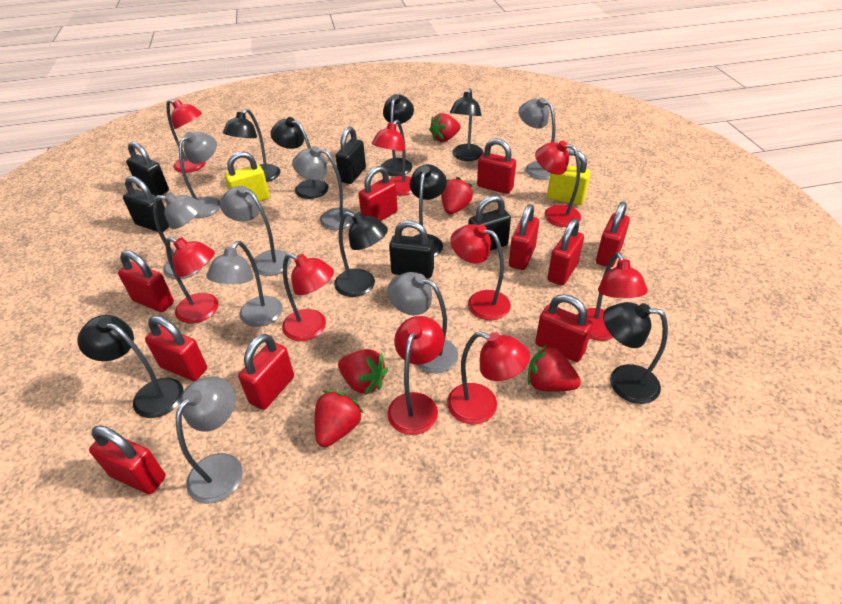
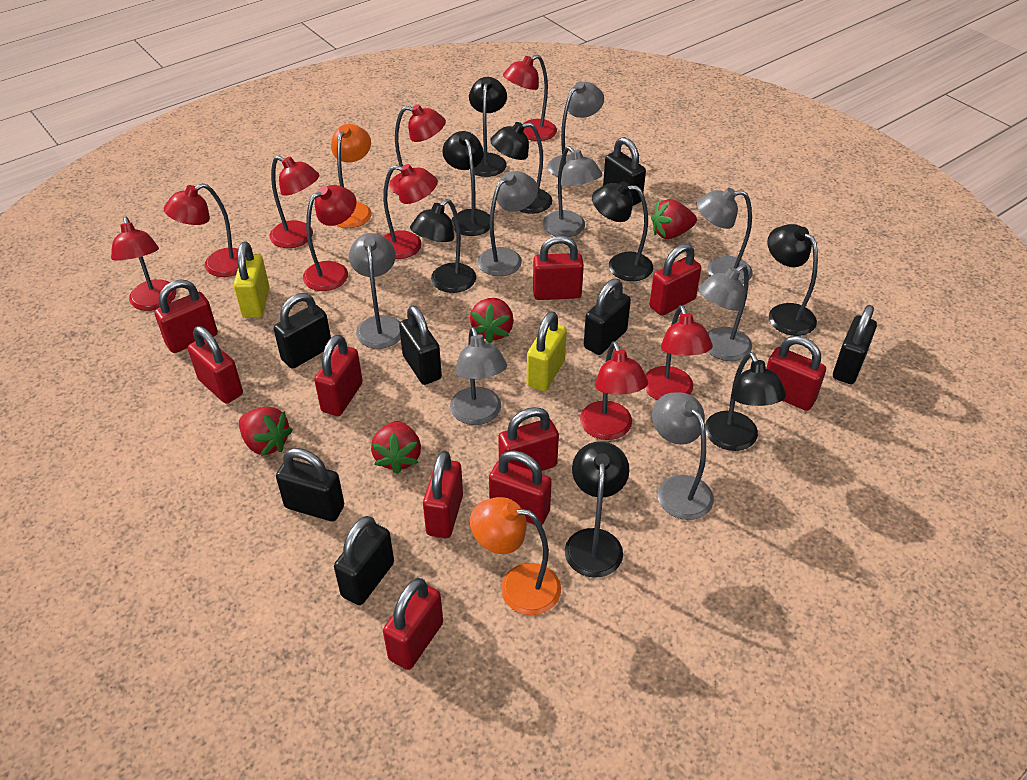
black padlock: [123,176,169,232] [126,142,169,196] [336,127,366,184] [389,220,434,278] [468,195,511,251] = 5 -> [274,293,331,369] [276,448,344,521] [334,516,394,605] [399,305,442,385] [584,279,631,355] [603,137,646,206] [833,305,877,384] = 7
orange lamp: none = 0 -> [331,124,372,228] [470,497,561,615] = 2
red strawberry: [314,390,364,447] [338,349,388,395] [429,113,461,142] [441,177,473,215] [528,345,581,392] = 5 -> [239,407,293,456] [371,421,421,474] [470,298,514,343] [651,199,697,239] = 4

